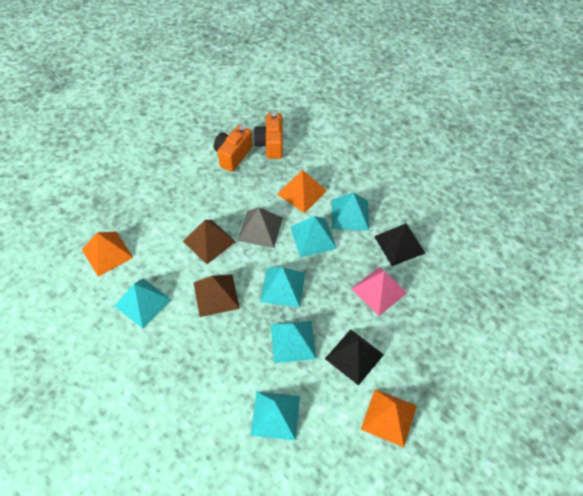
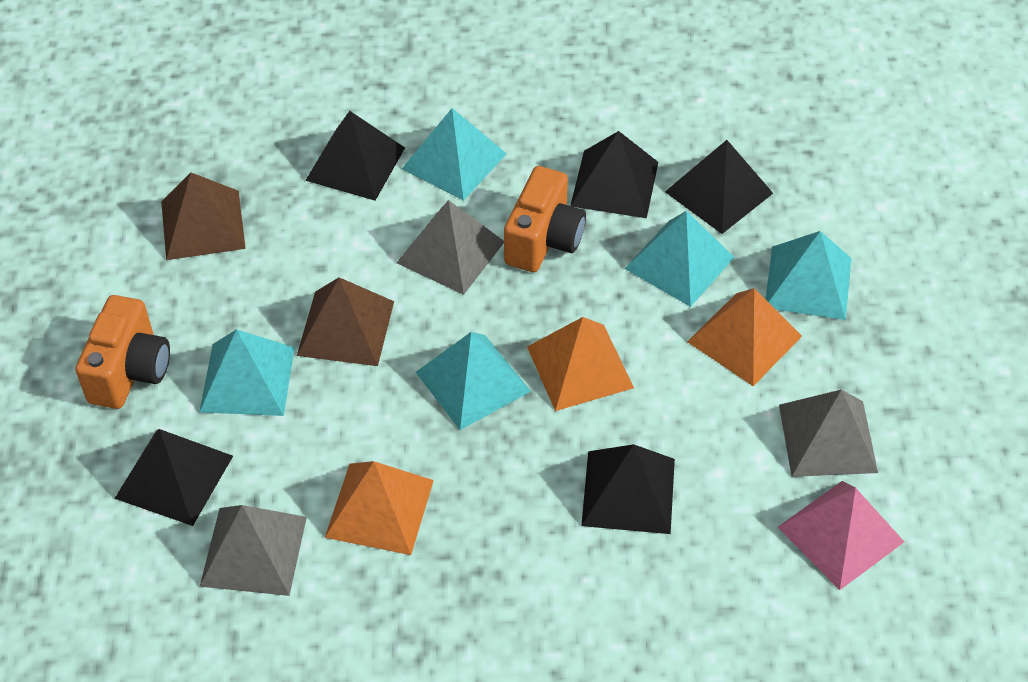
black pyramid: [325,329,384,386] [374,223,425,266] = 2 -> [114,429,233,526] [305,111,405,201] [570,131,658,218] [581,444,675,534] [665,140,773,234] = 5
grey pyramid: [238,207,283,248] = 1 -> [200,505,307,596] [397,200,504,295] [779,389,878,477] = 3
turquoise pyramid: [115,278,171,329] [250,392,300,440] [260,267,305,307] [271,321,317,363] [290,216,337,257] [332,192,369,231] = 6 -> [199,329,295,416] [402,108,507,201] [416,332,531,430] [624,211,734,307] [766,231,851,320] = 5

